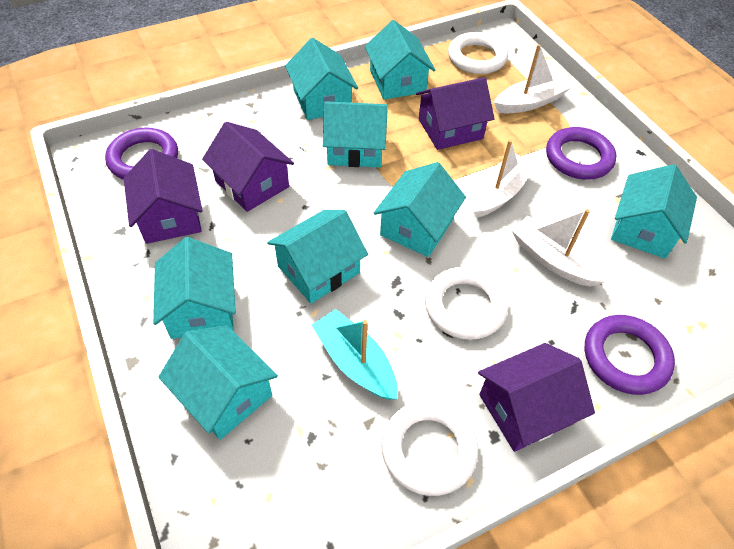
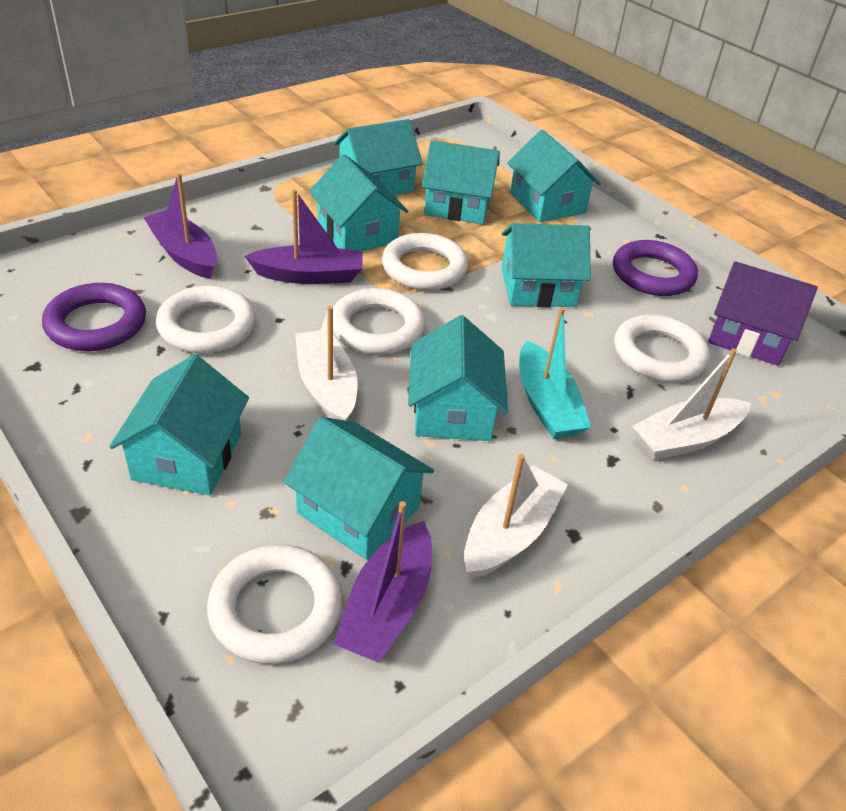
purple boat: none = 0 -> [143,173,217,279] [245,189,363,284] [333,501,432,663] = 3
purple house: [124,149,203,244] [202,122,294,212] [416,77,495,150] [478,343,595,452] = 4 -> [708,261,818,366] = 1
purple ring: [105,127,178,180] [546,127,616,180] [585,315,675,395] = 3 -> [42,283,146,351] [613,240,698,296] = 2
white ring: [381,400,478,496] [425,267,508,340] [448,32,508,74] = 3 -> [156,285,256,354] [207,545,343,664] [333,288,425,355] [382,233,468,290] [614,314,710,382] = 5

